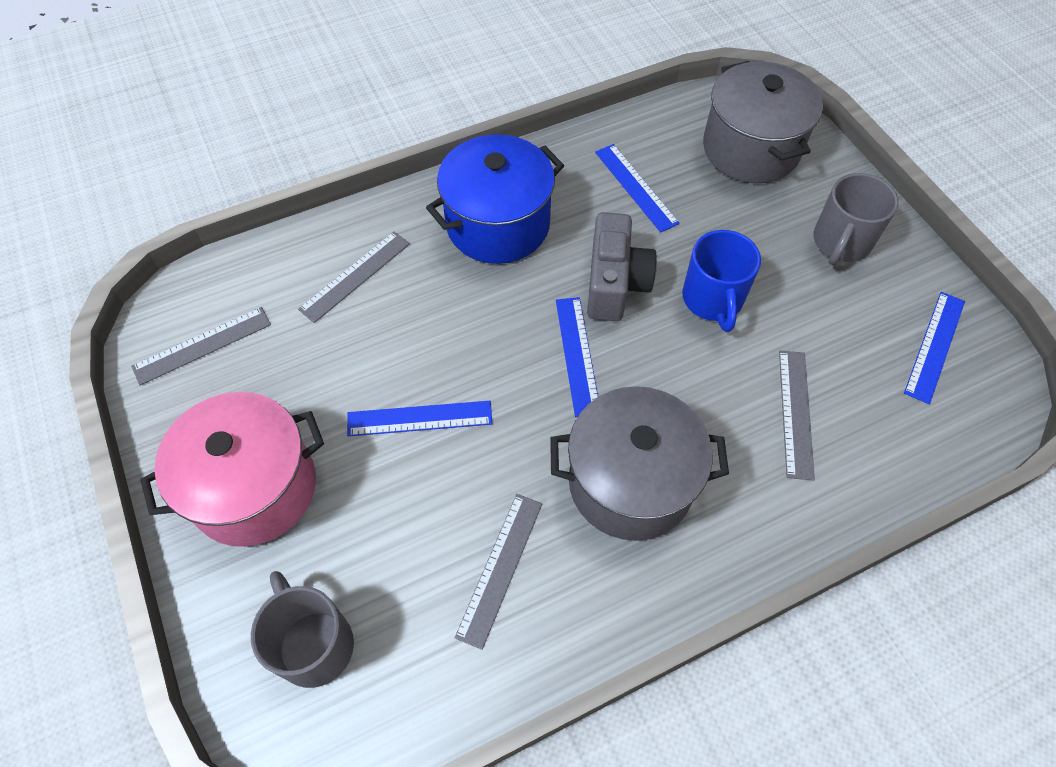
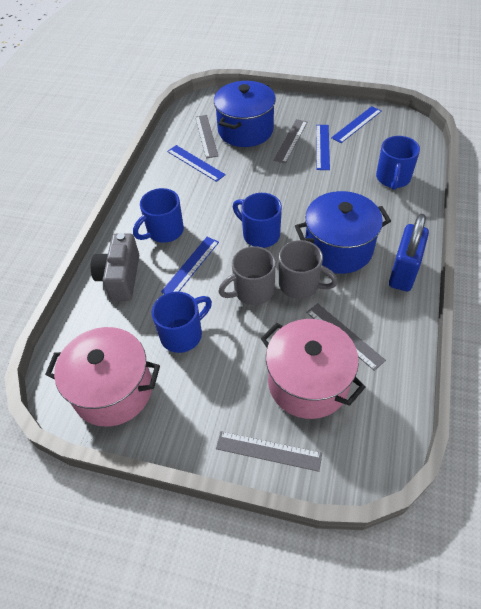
blue mug: [682,230,761,332] = 1 -> [133,188,184,243] [152,291,212,353] [233,193,282,248] [376,136,420,190] = 4
blue padlock: none = 0 -> [389,214,429,291] = 1
blue pot: [426,135,564,264] = 1 -> [214,81,276,147] [295,191,391,274] = 2
grey pot: [550,386,729,541] [703,61,823,183] = 2 -> none = 0
pink pot: [140,392,324,547] = 1 -> [45,327,160,427] [260,319,366,419] = 2

